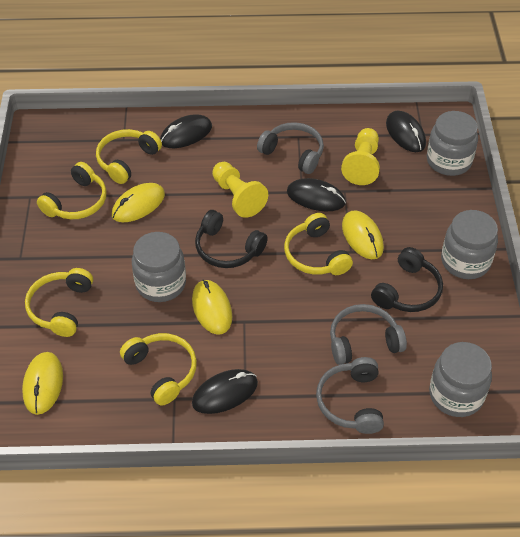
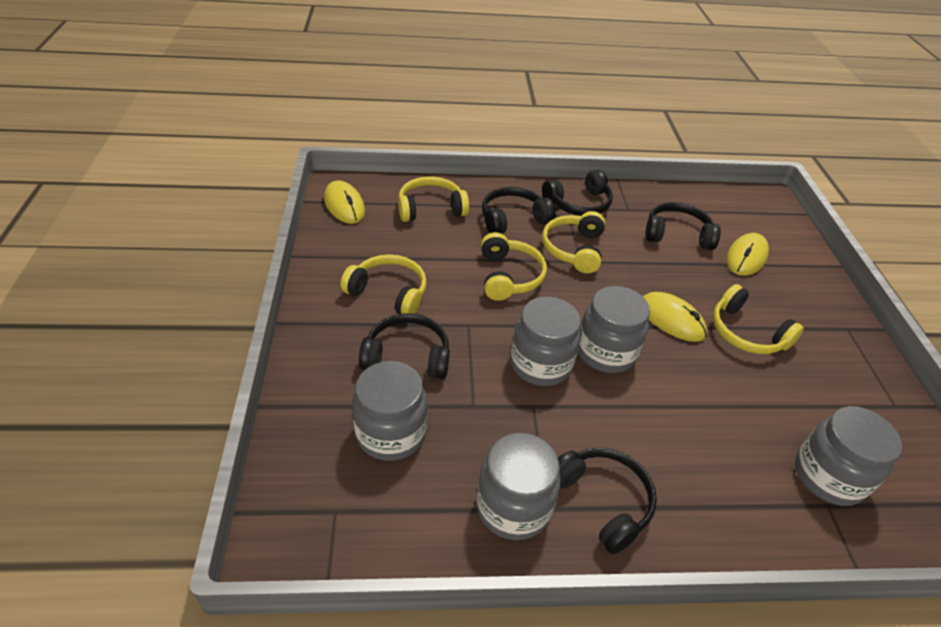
black headphones: [195,210,268,268] [371,247,443,312] = 2 -> [359,313,450,379] [482,187,556,234] [542,170,613,216] [558,447,657,554] [645,202,721,250] = 5
black mouse: [160,114,212,148] [192,369,258,414] [287,178,346,211] [386,111,426,152] = 4 -> none = 0
grey headphones: [257,122,324,174] [316,357,384,434] [330,304,407,365] = 3 -> none = 0
grey jar: [132,232,186,302] [427,111,478,176] [429,342,492,417] [441,210,498,279] = 4 -> [352,361,428,461] [476,433,561,540] [510,297,581,386] [578,286,650,373] [795,406,902,506] = 5
yellow mouse: [22,352,63,415] [112,183,165,222] [192,280,232,335] [342,210,384,259] = 4 -> [324,180,365,224] [643,292,707,342] [726,233,769,276] = 3
yellow pawn: [212,162,268,218] [341,128,380,185] = 2 -> none = 0

